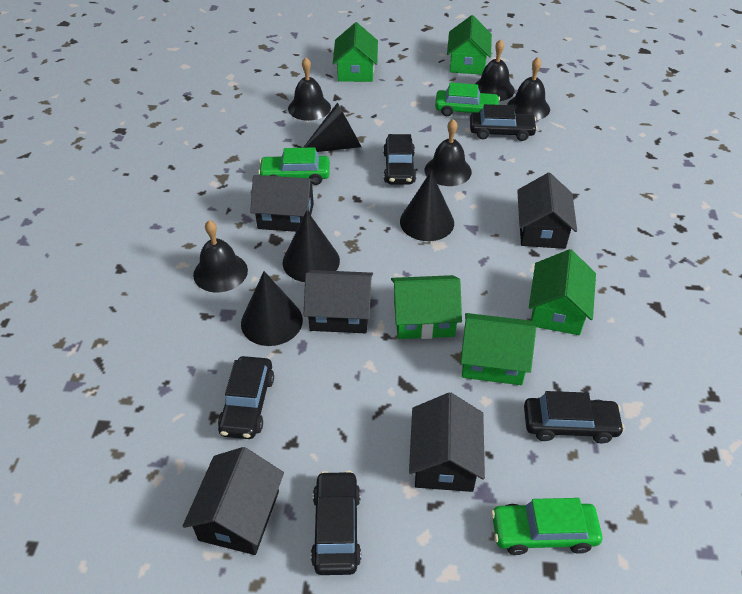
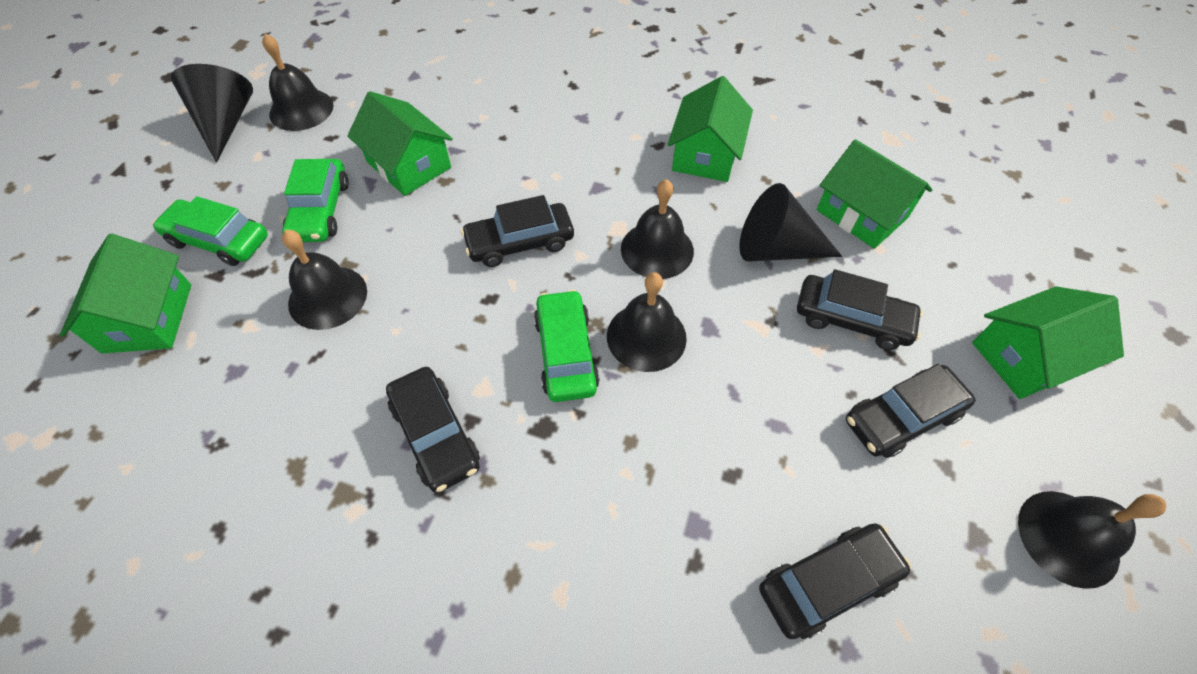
black cone: [241,271,303,346] [283,210,340,282] [303,102,362,152] [400,171,454,241] = 4 -> [171,64,253,163] [739,183,842,262] = 2
black house: [183,447,284,555] [250,175,316,232] [304,270,373,333] [409,392,485,492] [517,173,577,249] = 5 -> none = 0

